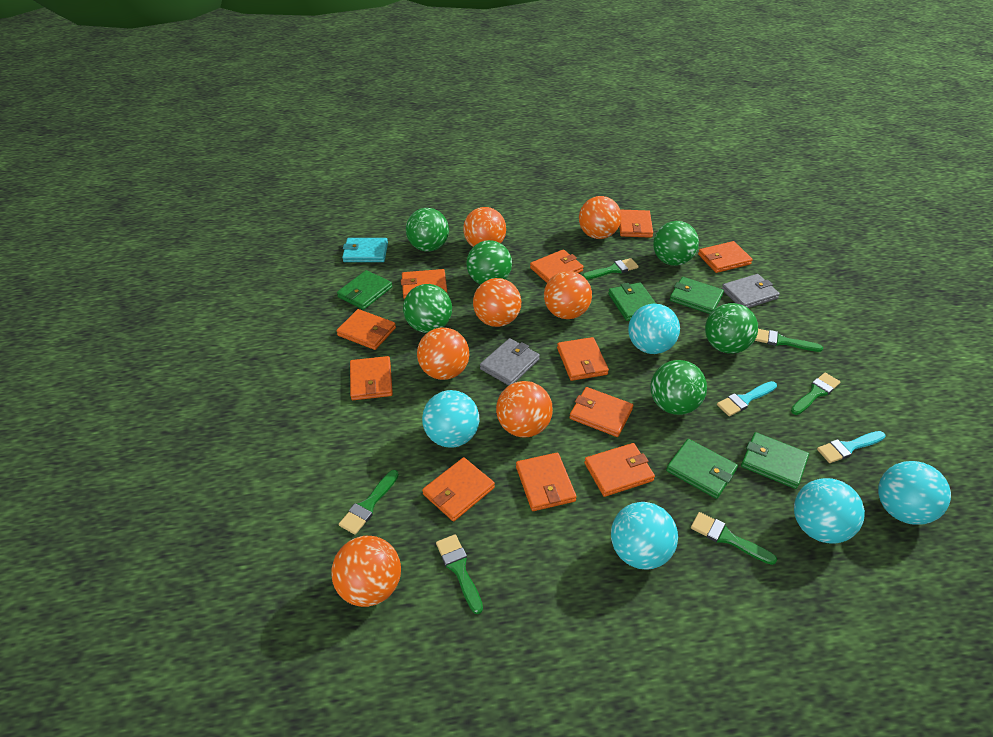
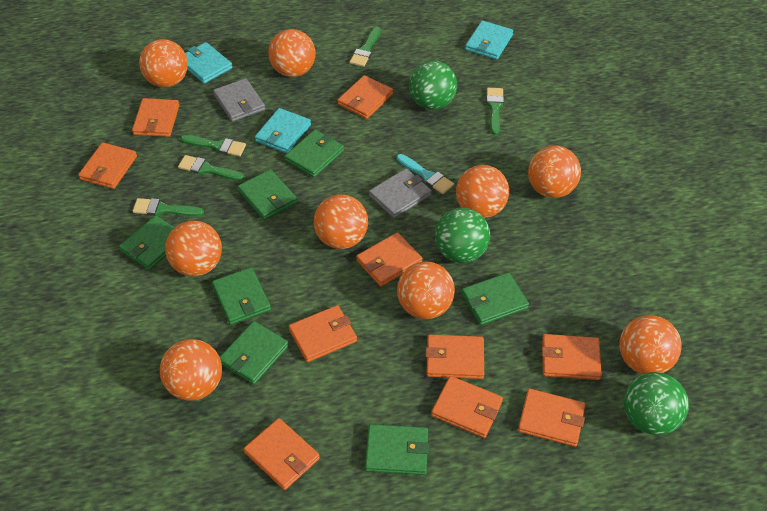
green ball: [403,284,452,333] [406,208,449,252] [466,240,512,285] [650,360,707,415] [653,221,699,266] [705,303,758,354] = 6 -> [409,61,457,110] [435,208,490,263] [624,372,689,435] = 3
green brush: [339,470,399,535] [436,534,483,614] [582,258,639,280] [691,512,777,565] [755,329,823,352] [791,373,840,415] = 6 -> [133,198,204,216] [178,155,244,181] [180,135,246,156] [350,27,381,67] [486,88,504,135] = 5
green wallet: [337,270,392,310] [608,282,656,321] [666,439,738,499] [670,277,724,314] [741,432,809,489] = 5 -> [119,215,175,270] [212,267,271,325] [220,321,289,385] [238,169,298,220] [284,130,344,177] [365,424,429,475] [462,272,529,325] = 7
orange ball: [331,536,401,607] [417,327,469,380] [463,207,506,247] [473,278,521,327] [496,381,553,437] [544,271,592,319] [579,196,621,239] = 7 -> [139,39,188,88] [160,339,222,401] [165,221,222,276] [268,29,316,77] [314,195,368,249] [397,261,455,319] [456,165,509,218] [528,146,581,198] [619,315,682,374] = 9
orange wallet: [336,309,396,350] [350,356,393,400] [401,269,447,299] [422,457,495,521] [516,453,577,511] [530,249,584,283] [557,337,609,381] [569,387,633,437] [584,443,655,497] [619,210,653,238] [698,241,753,273] = 11 -> [78,142,137,189] [132,98,179,137] [244,418,320,490] [289,305,357,362] [337,75,393,119] [356,232,423,287] [426,334,484,379] [431,376,503,438] [518,389,586,447] [542,334,602,380] = 10
turquoise ball: [422,390,479,448] [611,502,678,570] [628,304,680,354] [794,478,865,544] [878,461,951,525] = 5 -> none = 0
turquoise brush: [717,381,777,416] [817,431,886,463] = 2 -> [397,154,454,194] = 1
turquoise wallet: [342,238,388,262] = 1 -> [185,42,233,84] [255,108,311,153] [465,21,513,60] = 3

